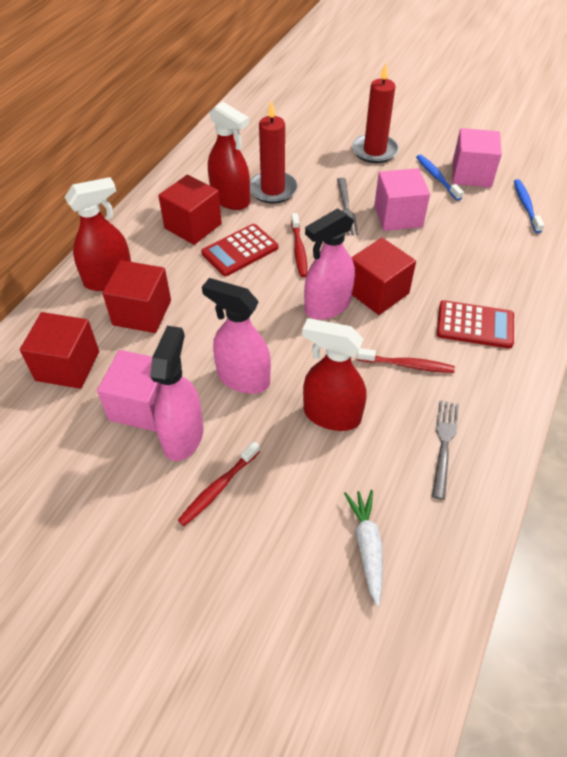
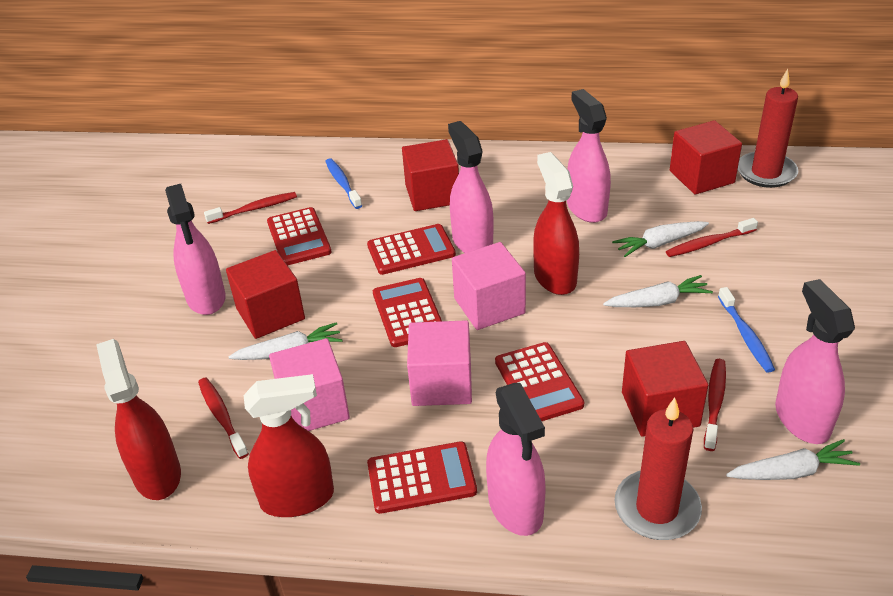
grey fork: [337,178,359,235] [432,400,459,500] = 2 -> none = 0
pink spray bottle: [150,326,204,461] [202,278,271,394] [304,208,355,320] = 3 -> [165,184,226,315] [448,121,494,253] [486,383,546,536] [567,89,611,223] [775,279,855,444] = 5
red calculator: [201,224,278,276] [437,300,514,349] = 2 -> [267,207,332,265] [367,224,456,275] [367,441,477,514] [373,278,442,347] [495,342,584,421] = 5
red toothbrush: [178,441,260,526] [291,213,307,277] [357,348,455,373] = 3 -> [198,378,249,459] [204,192,297,224] [666,218,758,257] [704,359,726,451] = 4
white carrot: [344,490,383,606] = 1 -> [228,322,343,360] [603,275,713,307] [612,221,709,257] [726,439,860,480] = 4

